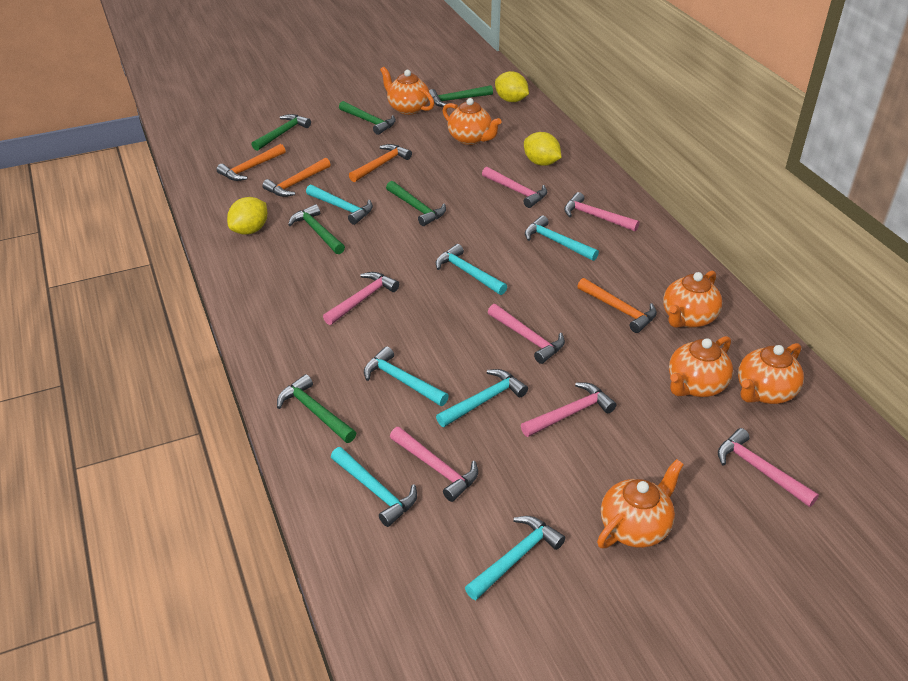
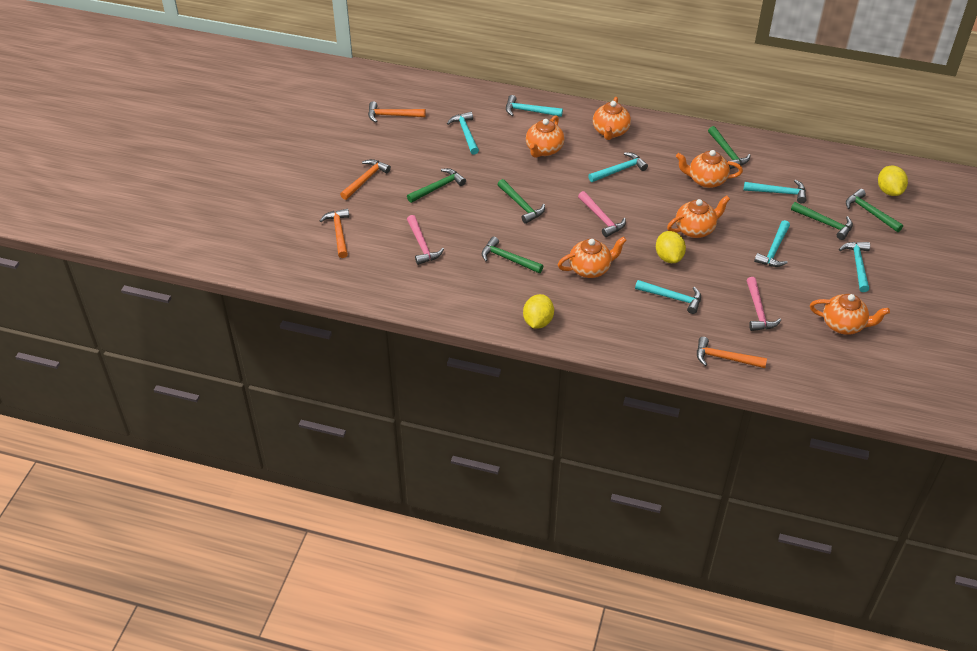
pink hammer: [323,272,399,325] [390,427,478,502] [482,167,547,208] [488,304,565,364] [521,382,617,437] [564,192,639,232] [718,428,819,507] = 7 -> [407,215,444,265] [578,191,626,237] [747,277,781,331] = 3

